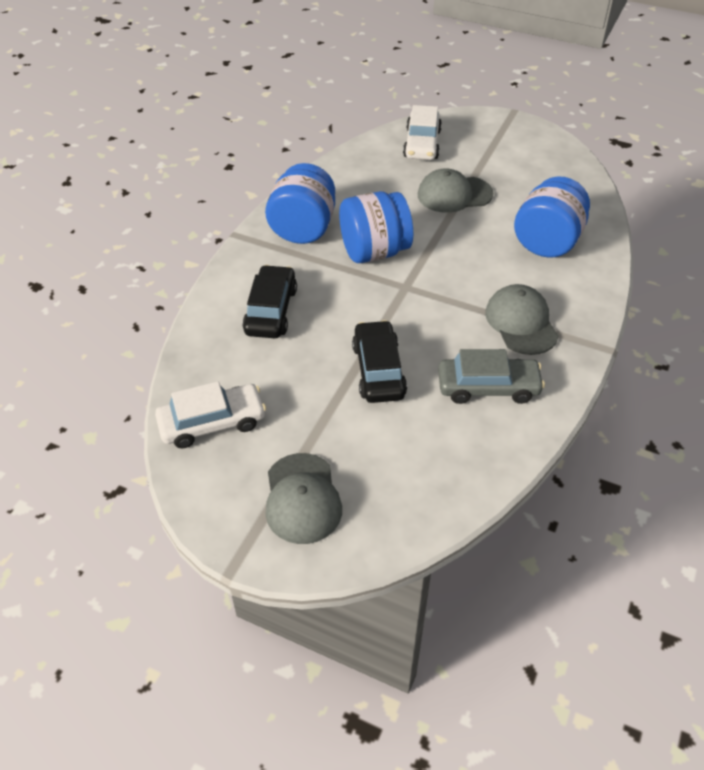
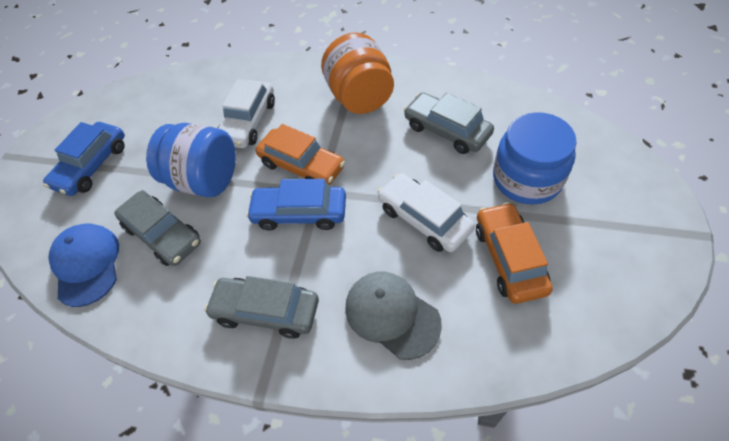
black car: [242,265,297,338] [352,320,407,403] = 2 -> none = 0
blue cap: none = 0 -> [48,224,119,307] = 1
blue car: none = 0 -> [43,122,125,196] [246,179,346,231] = 2
blue jar: [265,163,335,244] [339,191,413,263] [514,176,590,258] = 3 -> [146,123,236,197] [493,112,577,205] = 2
grey cap: [265,453,342,544] [418,168,493,213] [485,284,558,355] = 3 -> [345,272,442,360] = 1
grey car: [438,349,545,404] = 1 -> [114,190,201,266] [204,276,319,339] [404,93,494,154] = 3
orange car: none = 0 -> [255,124,345,186] [476,202,553,304] = 2
orange jar: none = 0 -> [321,33,394,114] = 1

